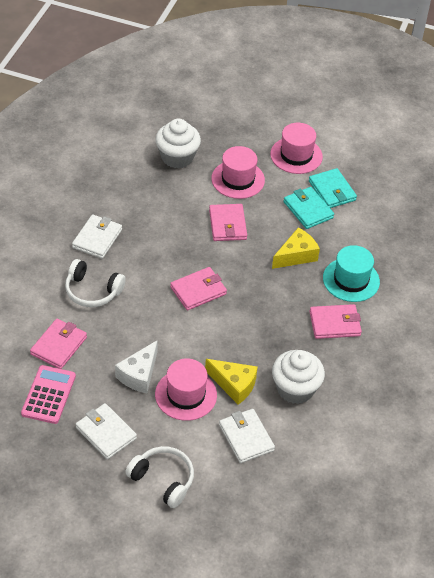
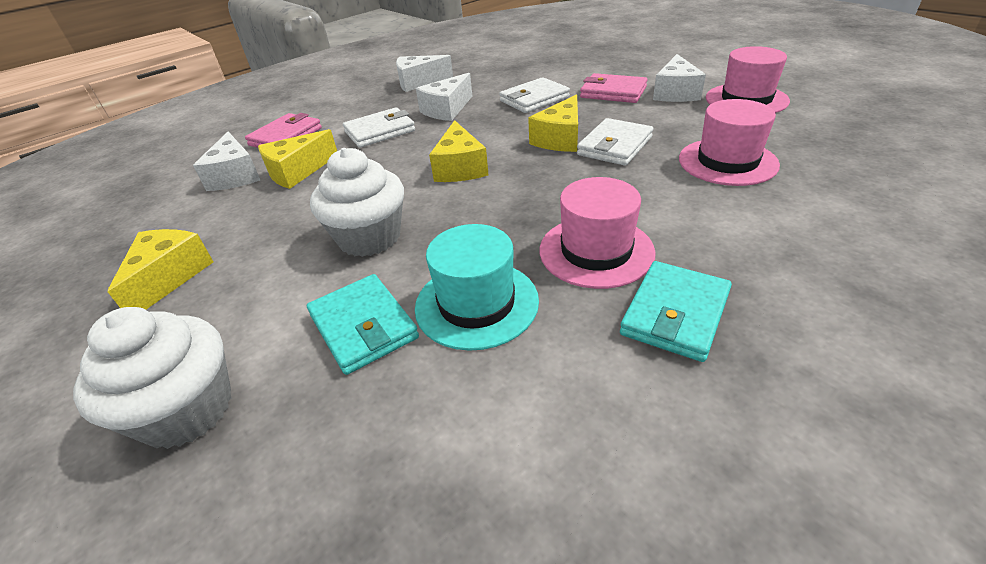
pink calculator: [21,365,76,424] = 1 -> none = 0
pink wallet: [30,319,87,369] [170,267,227,310] [209,204,247,241] [309,304,362,339] = 4 -> [245,113,322,148] [580,73,648,103] = 2
white cheese: [115,340,158,393] = 1 -> [193,132,260,191] [396,55,453,92] [416,73,472,121] [653,54,706,102] = 4
white headphones: [65,259,126,307] [125,446,194,508] = 2 -> none = 0
yellow cheese: [205,359,258,405] [272,227,320,269] = 2 -> [108,229,213,310] [258,129,337,189] [429,120,488,182] [528,94,578,152] = 4

